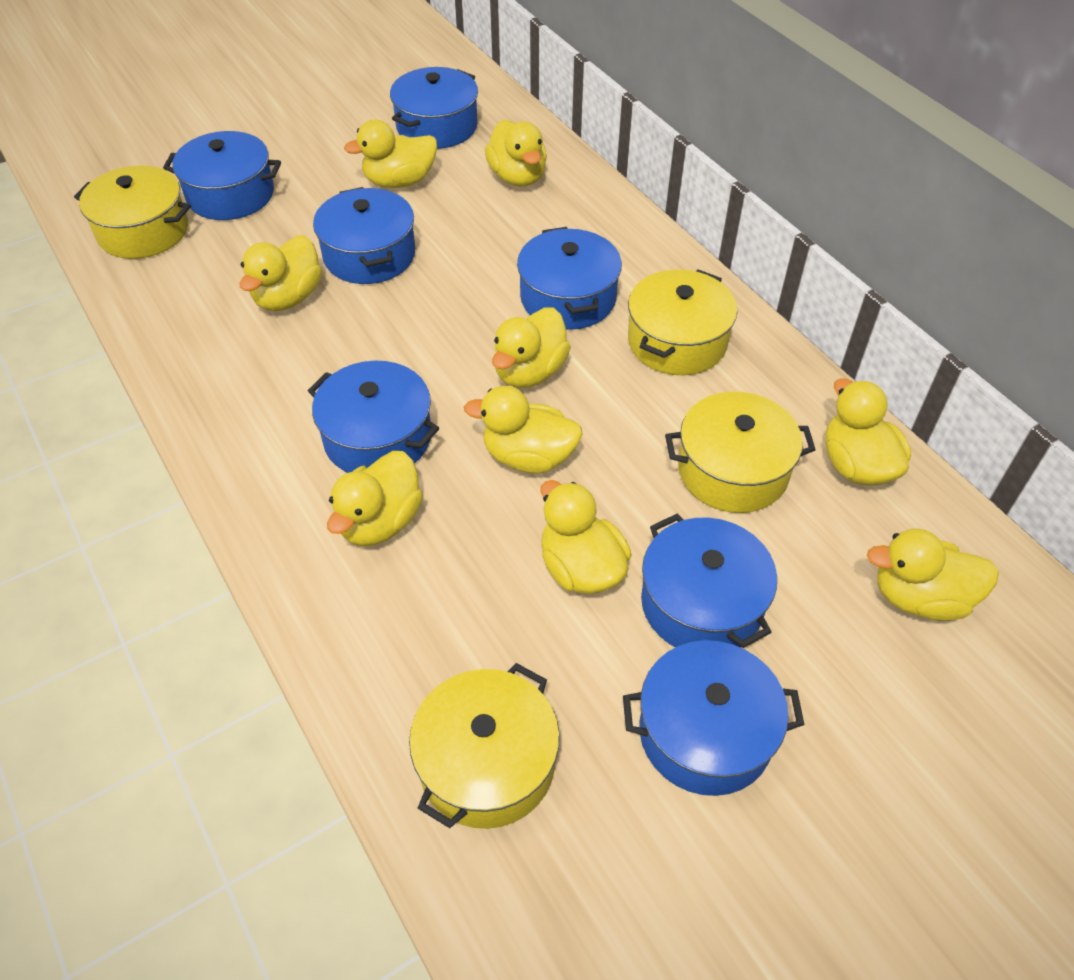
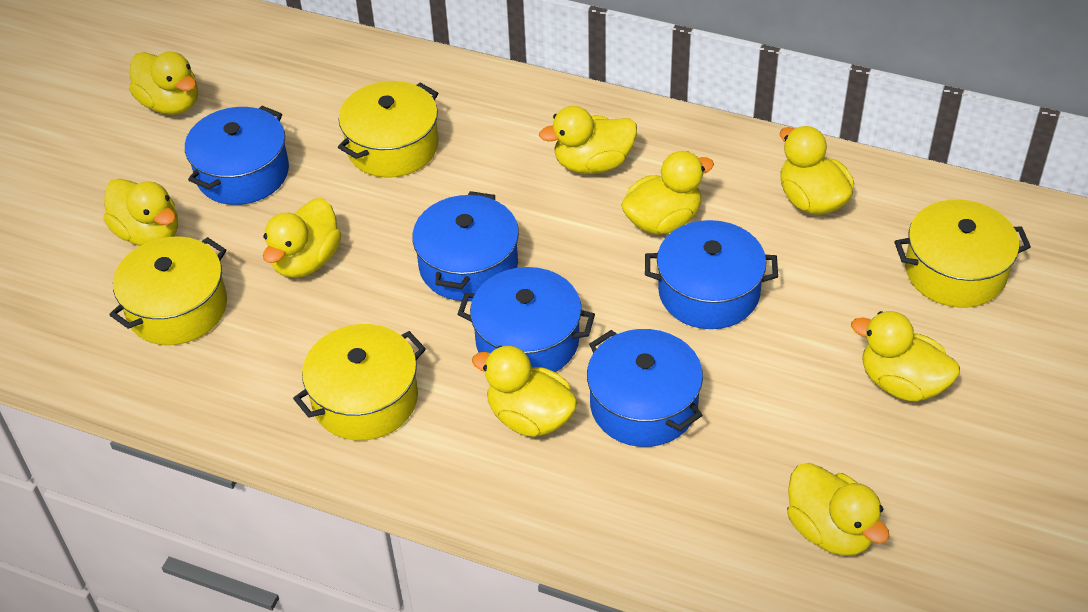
blue pot: [163,131,281,220] [308,361,439,473] [313,187,415,284] [390,67,478,149] [517,227,622,330] [623,640,804,796] [641,514,777,648] = 7 -> [185,106,289,205] [412,191,519,301] [457,267,595,372] [587,329,703,447] [645,220,778,329] = 5

